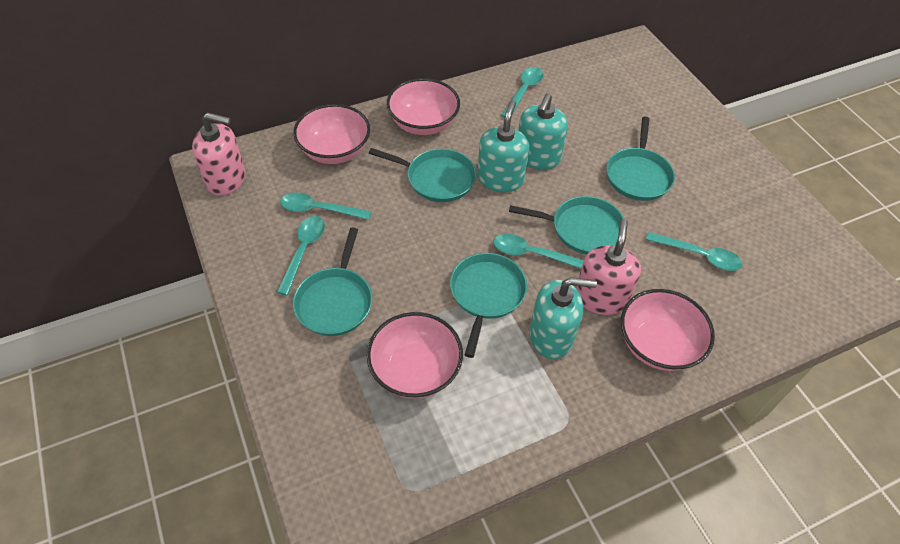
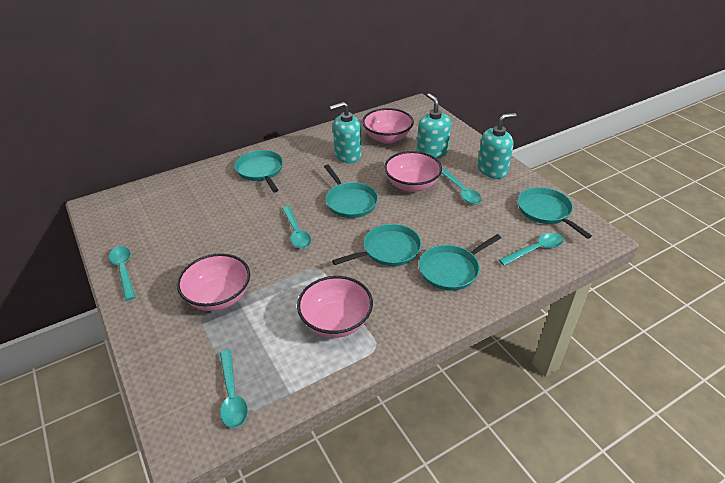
pink soap dispenser: [192,112,245,196] [576,219,641,315] = 2 -> none = 0

